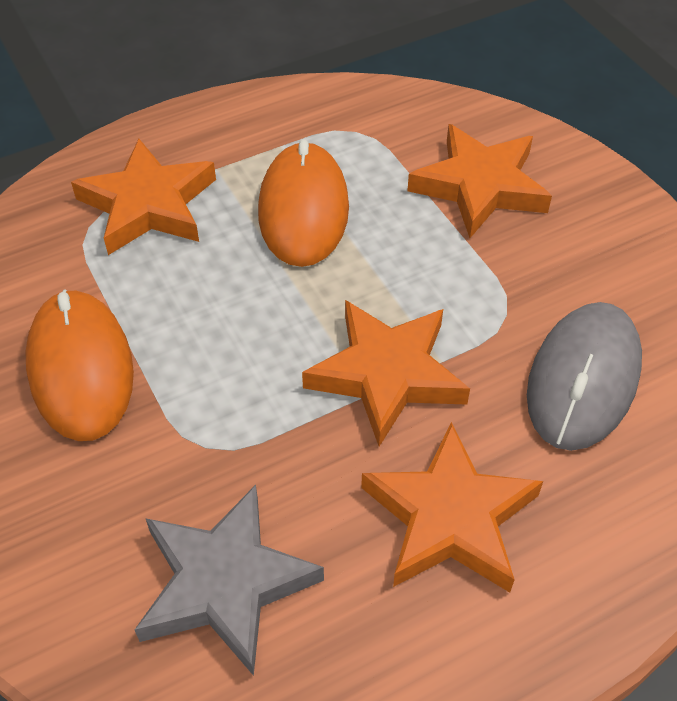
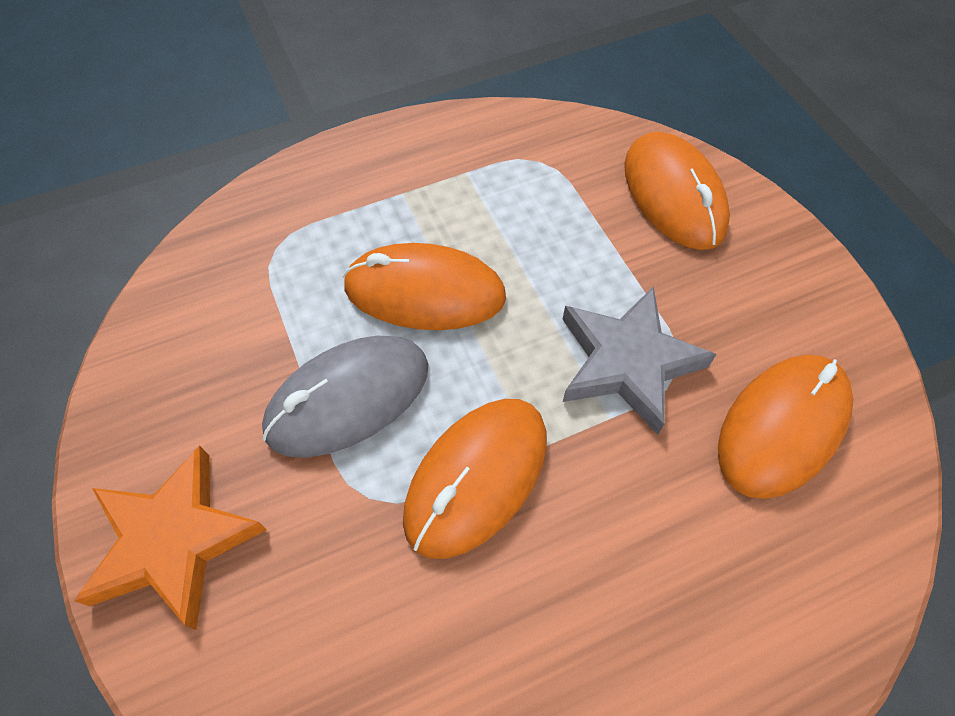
orange mouse: [25,289,134,441] [258,139,349,267] = 2 -> [343,243,506,330] [403,399,547,559] [624,132,730,250] [718,355,853,499] = 4
orange star: [71,139,216,255] [302,300,470,447] [361,422,543,592] [407,124,552,238] = 4 -> [74,445,267,630] = 1

